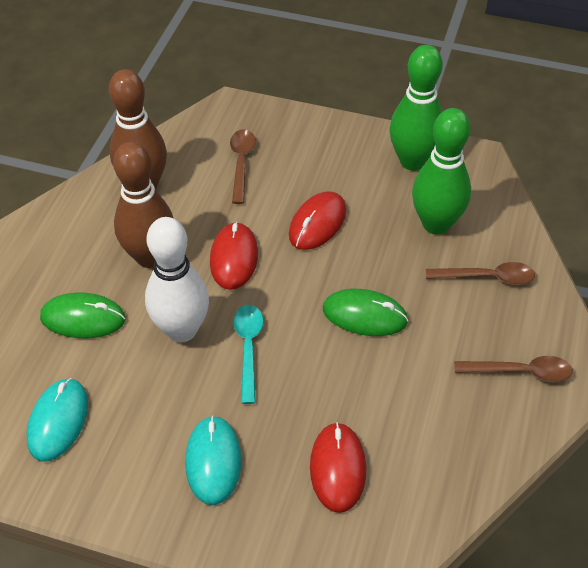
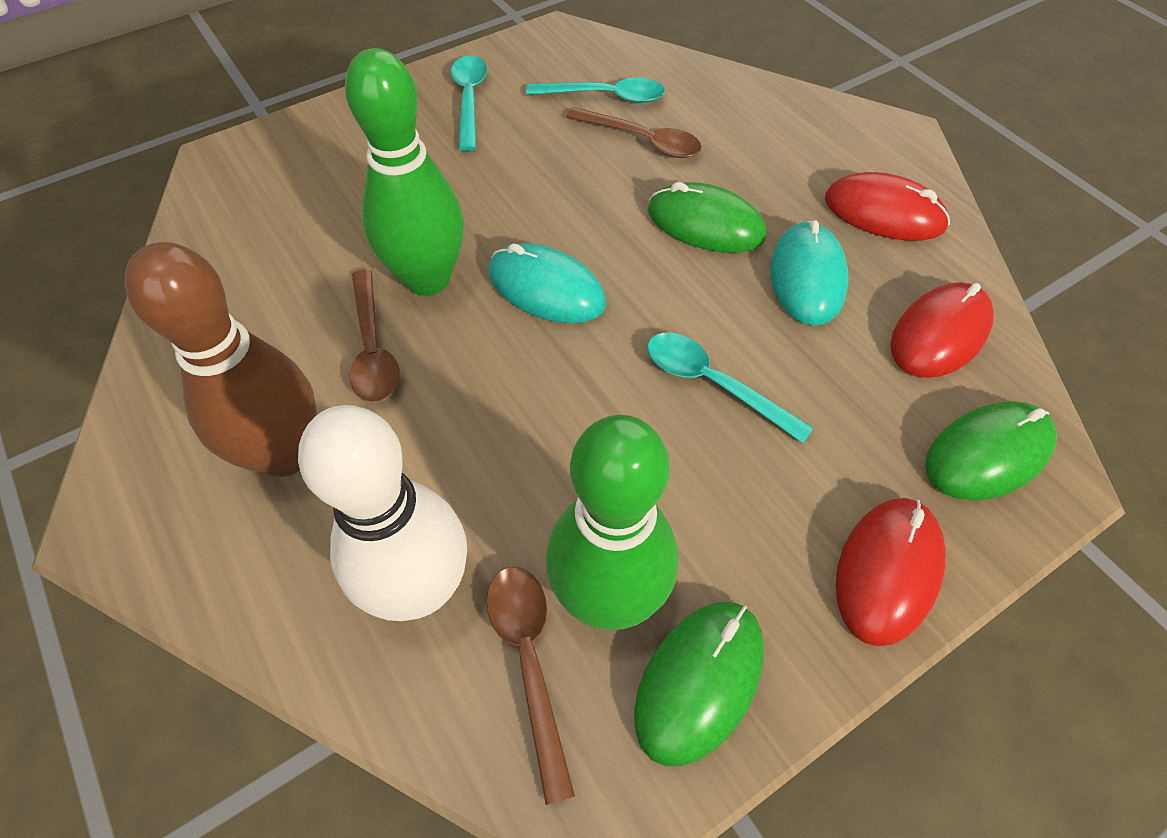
brown bowling pin: [109,69,167,190] [113,142,174,268] = 2 -> [125,242,317,477] = 1
green mouse: [40,292,126,338] [323,289,409,336] = 2 -> [634,602,764,766] [648,182,766,253] [925,401,1057,501] = 3
turquoise spoon: [233,305,264,404] = 1 -> [451,55,487,151] [526,78,665,103] [647,333,814,443] = 3

